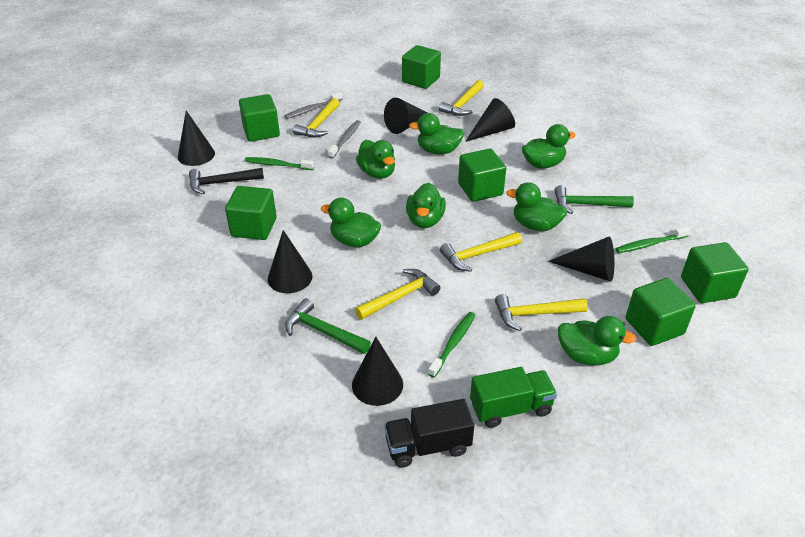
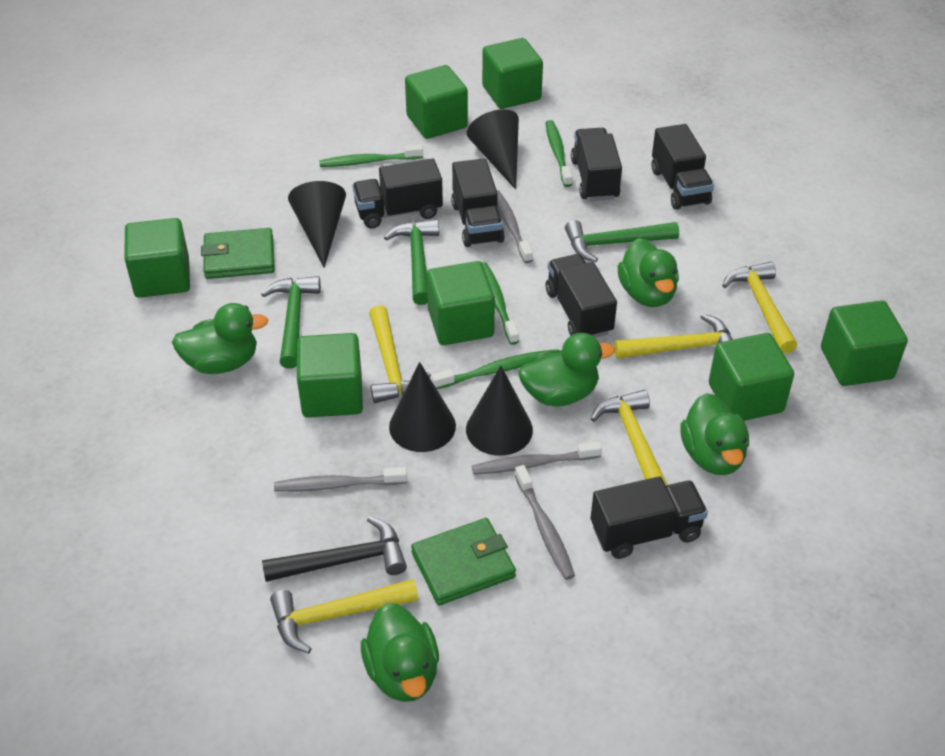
black cone: [178,110,215,166] [268,230,312,293] [352,337,403,406] [384,98,427,134] [465,98,515,142] [548,237,615,282] = 6 -> [288,181,346,268] [389,362,456,452] [466,366,533,456] [467,109,519,190] = 4
black truck: [384,399,474,468] = 1 -> [352,158,443,229] [451,158,505,247] [546,254,617,338] [571,128,622,201] [591,476,708,559] [651,124,714,210] = 6
green cube: [225,186,277,240] [239,94,280,142] [402,45,441,89] [458,148,506,202] [626,278,696,346] [681,242,749,303] = 6 -> [124,218,190,298] [297,333,363,418] [405,65,468,139] [427,261,495,345] [482,38,543,109] [709,333,794,421] [821,300,908,386] = 7
green duck: [321,198,381,247] [356,140,395,179] [406,183,446,228] [409,113,465,154] [506,182,567,231] [522,124,576,168] [558,316,637,366] = 7 -> [172,303,268,374] [361,603,439,702] [518,333,615,407] [617,238,679,307] [680,393,749,475] = 5
green hammer: [285,298,371,354] [554,185,634,214] = 2 -> [261,276,321,369] [384,219,439,305] [565,220,679,262] = 3
green toothbrush: [245,157,314,170] [428,312,475,378] [615,227,690,253] = 3 -> [319,145,423,167] [432,350,546,389] [482,262,519,345] [545,120,573,187] = 4
green truck: [470,367,557,428] = 1 -> none = 0
green wallet: none = 0 -> [201,228,275,279] [411,518,516,605] = 2
grey toothbrush: [285,92,342,119] [328,120,361,159] = 2 -> [274,467,407,492] [472,441,602,475] [497,190,533,263] [515,465,575,580] = 4

